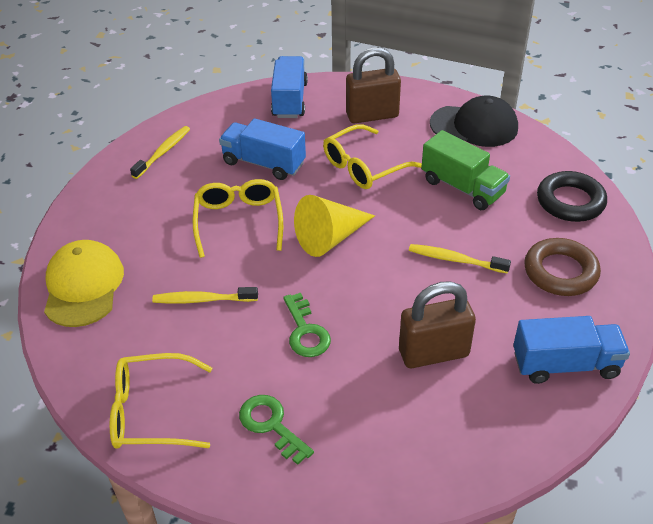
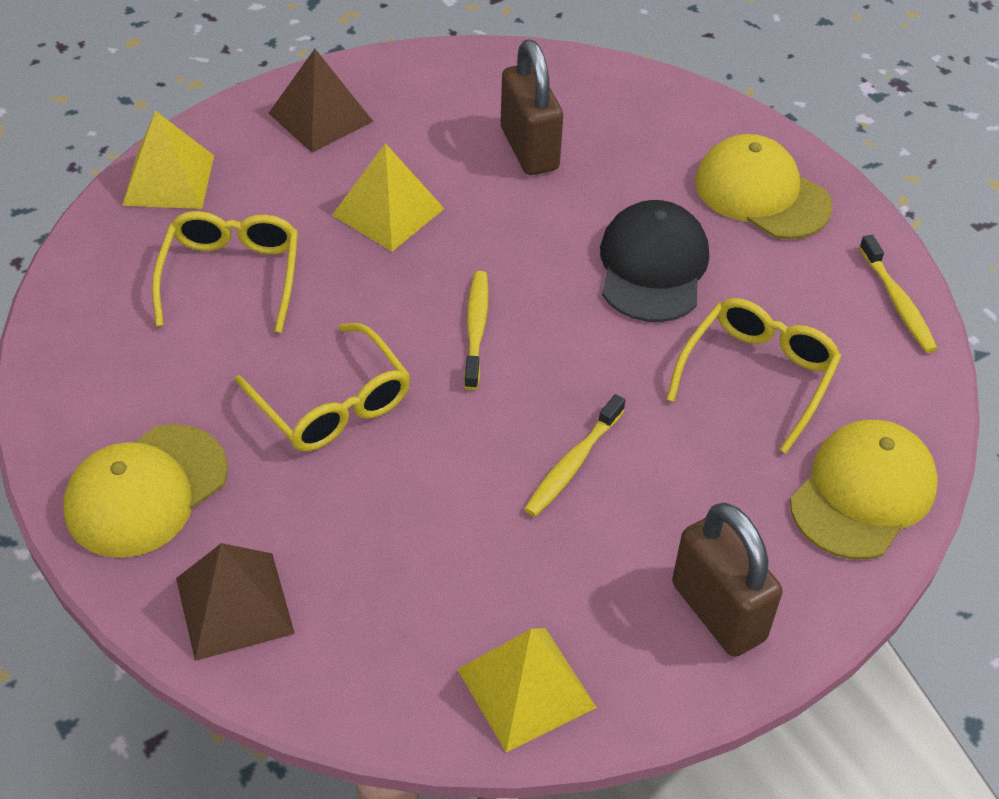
black ring: [537,171,607,222] = 1 -> none = 0
blue truck: [219,118,306,180] [271,56,308,118] [513,316,630,384] = 3 -> none = 0
brown pyramid: none = 0 -> [176,543,295,661] [268,49,374,153] = 2
brown ring: [524,238,601,296] = 1 -> none = 0
green key: [239,395,314,465] [283,293,331,357] = 2 -> none = 0
green truck: [421,130,510,210] = 1 -> none = 0
yellow cap: [44,240,124,327] = 1 -> [64,424,228,558] [695,134,833,239] [790,420,938,560] = 3
yellow cone: [294,195,375,257] = 1 -> none = 0
yellow pyramid: none = 0 -> [122,111,214,209] [332,143,445,252] [457,628,597,752] = 3

